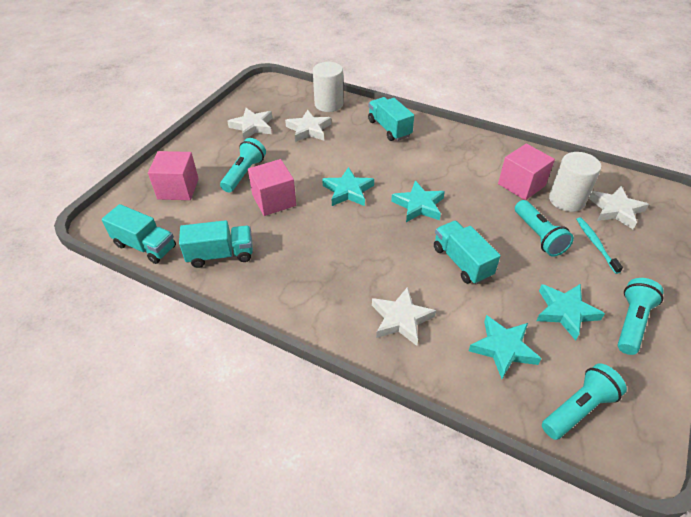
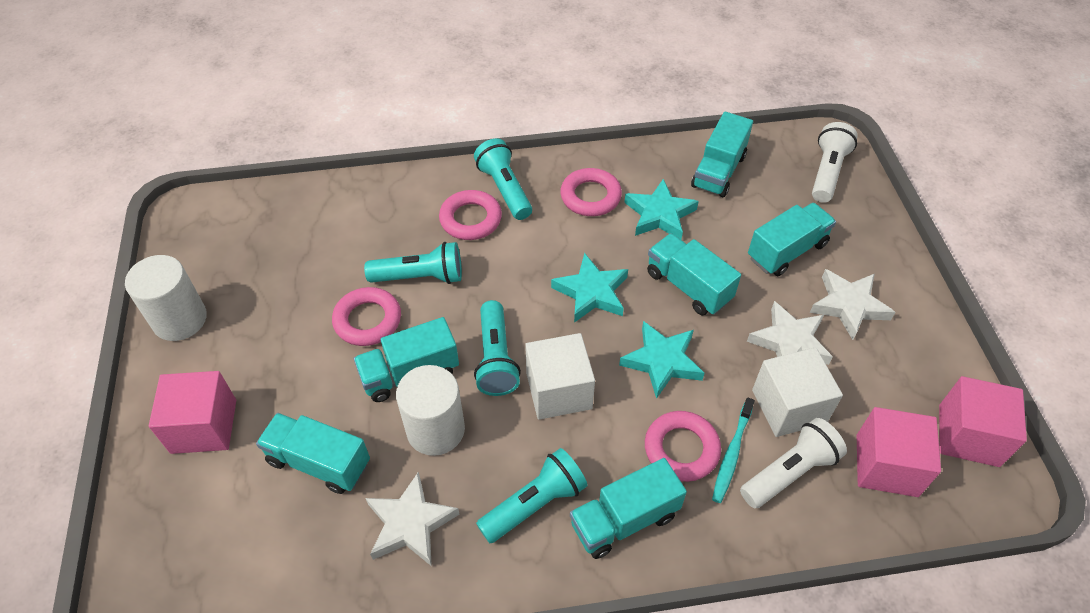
pink ring: none = 0 -> [332,287,401,346] [439,190,502,240] [560,168,622,216] [645,411,721,482] = 4
turquoise star: [322,167,374,206] [391,181,445,222] [469,315,542,379] [536,284,605,340] = 4 -> [551,253,628,323] [619,321,704,399] [624,179,699,239] = 3
turquoise truck: [102,204,176,264] [179,220,253,268] [368,97,414,141] [434,221,501,285] = 4 -> [256,413,370,494] [354,317,459,402] [570,458,687,559] [647,233,741,316] [691,112,753,197] [748,203,836,276] = 6
white cube: none = 0 -> [525,333,595,420] [752,348,843,437] = 2
white flashlight: none = 0 -> [740,418,847,508] [812,122,858,203] = 2
white star: [227,108,272,140] [285,110,331,142] [372,287,436,346] [589,186,649,229] = 4 -> [366,472,460,566] [747,301,833,365] [810,269,895,340] = 3

